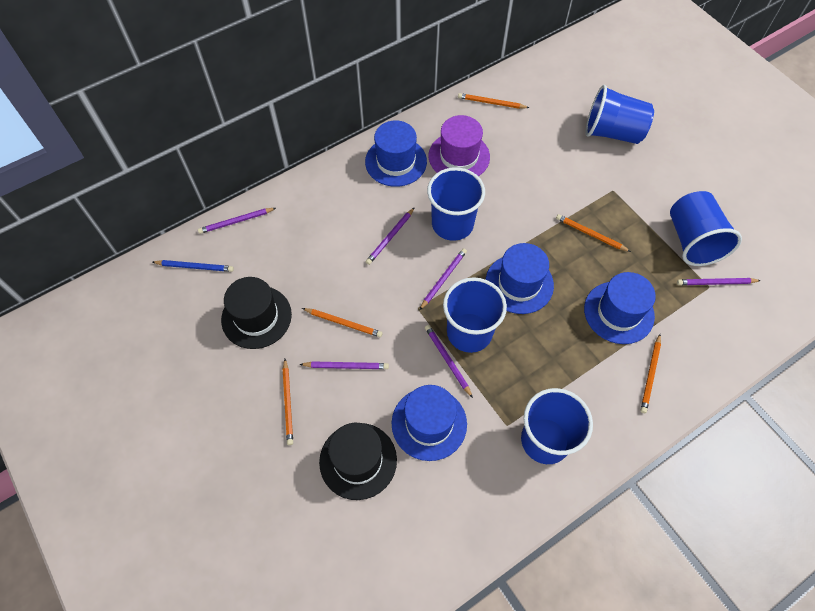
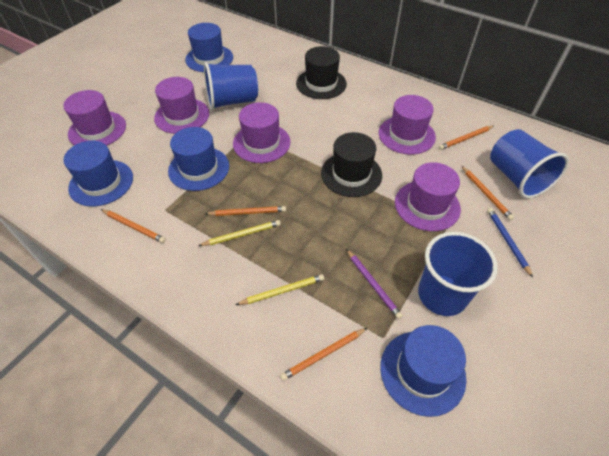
blue cup: [427,167,485,241] [443,277,507,353] [521,388,593,464] [585,85,654,144] [670,191,742,266] = 5 -> [204,62,258,110] [418,232,497,316] [490,129,569,198] = 3
purple hat: [429,115,490,176] = 1 -> [63,90,126,146] [154,77,209,134] [233,102,290,163] [379,95,436,155] [395,162,461,231] = 5
purple pencil: [198,208,276,234] [299,361,389,369] [366,207,415,265] [420,248,467,310] [425,325,473,398] [677,278,761,285] = 6 -> [346,249,403,319] = 1
yellow pencil: none = 0 -> [198,220,281,246] [236,274,324,305] = 2

